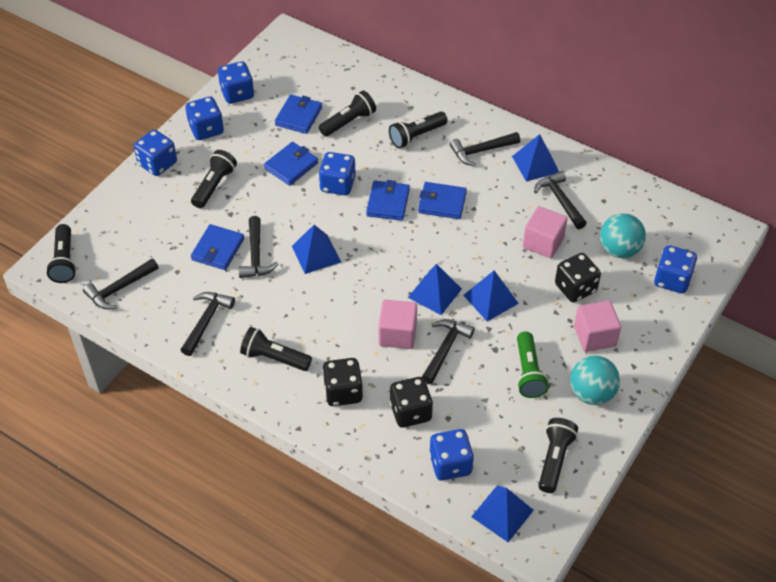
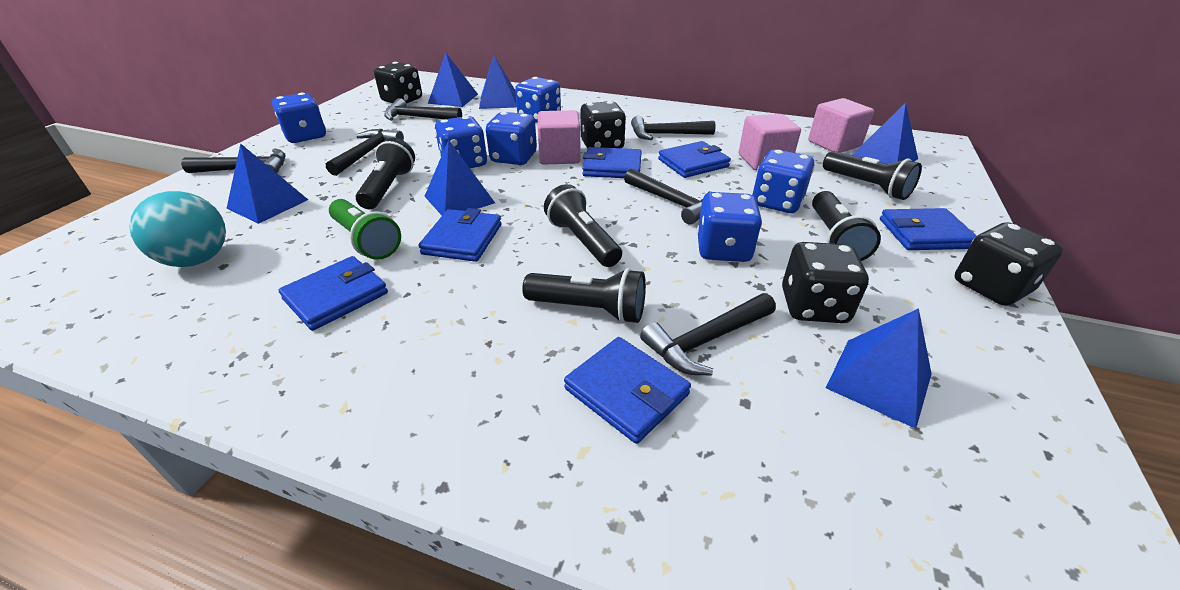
black dice: [322,358,363,406] [390,377,433,428] [555,253,601,303] = 3 -> [374,62,422,104] [580,101,626,149] [782,242,869,323] [955,222,1063,306] = 4
black flashlight: [46,224,77,283] [191,150,237,208] [240,327,312,371] [319,90,376,137] [389,112,448,148] [538,418,578,493] = 6 -> [356,138,415,209] [522,268,646,324] [544,184,622,267] [812,191,881,261] [823,151,922,200] = 5
blue pyramid: [292,225,341,274] [408,264,462,315] [463,271,519,321] [471,485,534,542] [512,134,559,182] = 5 -> [226,143,308,224] [424,139,495,215] [428,52,478,107] [479,55,517,109] [826,308,932,429] [852,103,918,164] = 6
blue wallet: [191,224,244,270] [264,142,318,186] [275,95,322,134] [366,180,410,221] [418,182,467,219] = 5 -> [278,256,388,331] [418,208,502,262] [564,337,691,444] [582,147,642,178] [658,141,731,178] [880,208,977,250] = 6
turquoise ball: [570,356,620,405] [600,213,646,258] = 2 -> [129,191,226,267] = 1

